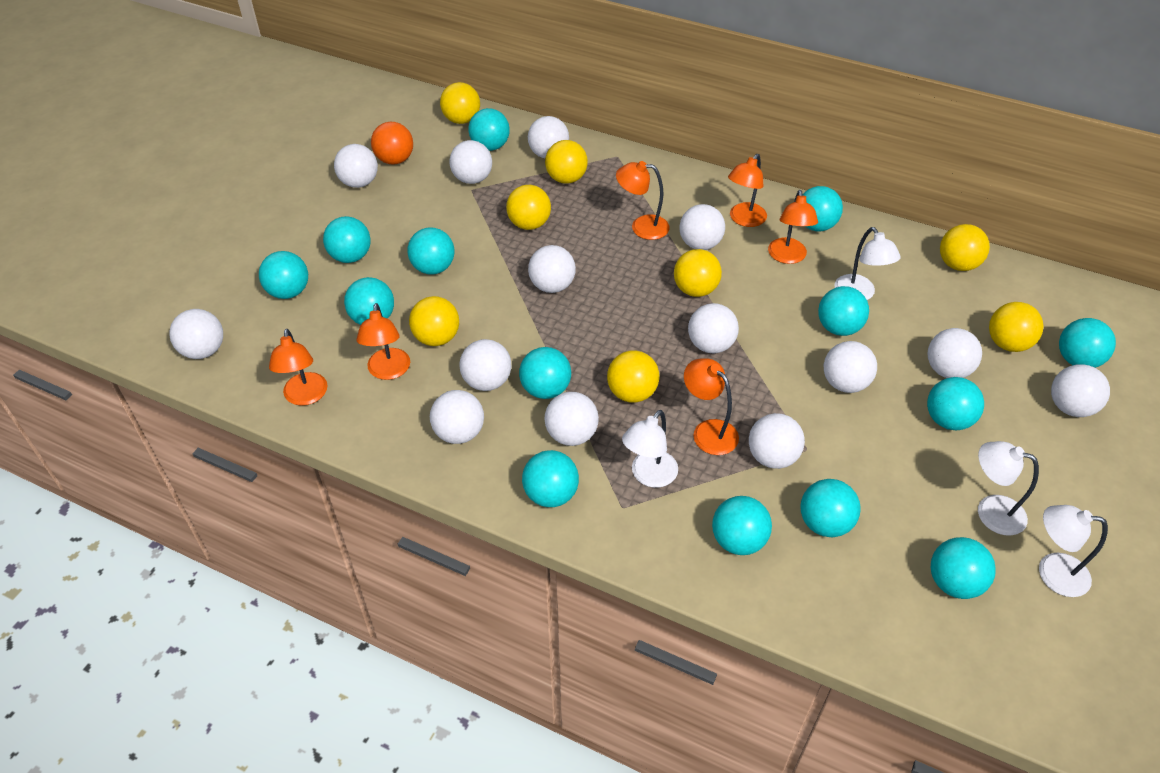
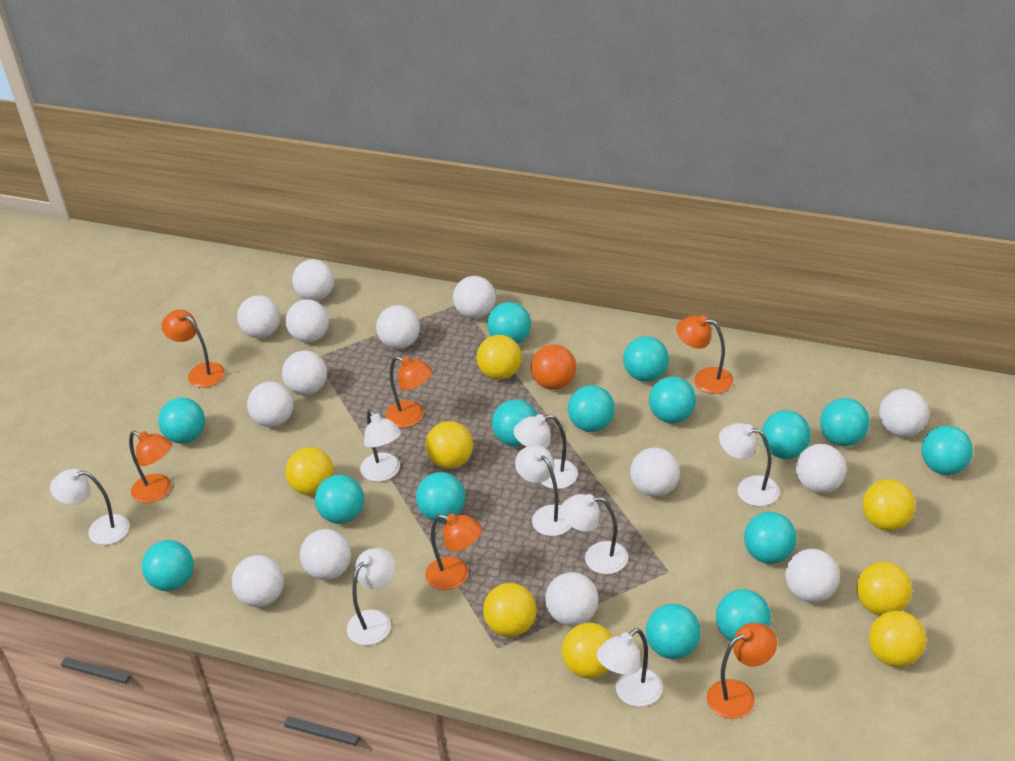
turquoise ball: [259,251,308,299] [323,216,371,263] [344,277,394,325] [407,227,454,275] [468,108,510,151] [519,347,571,399] [522,450,579,507] [712,496,772,555] [800,479,861,537] [803,186,843,231] [818,286,869,336] [927,377,984,430] [931,537,996,599] [1059,318,1116,368] = 14 -> [142,540,194,591] [158,398,205,444] [315,474,364,524] [416,472,465,522] [487,302,531,344] [492,399,538,447] [568,385,615,432] [623,336,669,382] [646,604,701,659] [649,376,696,423] [716,589,771,641] [744,512,797,564] [762,410,811,459] [820,398,870,446] [921,425,973,475] = 15
white lamp: [622,410,678,488] [834,227,901,300] [978,441,1039,536] [1039,505,1108,597] = 4 -> [50,469,130,545] [347,548,395,645] [360,409,401,482] [513,414,578,489] [515,445,571,536] [561,494,628,574] [597,628,663,707] [719,423,780,506] = 8

